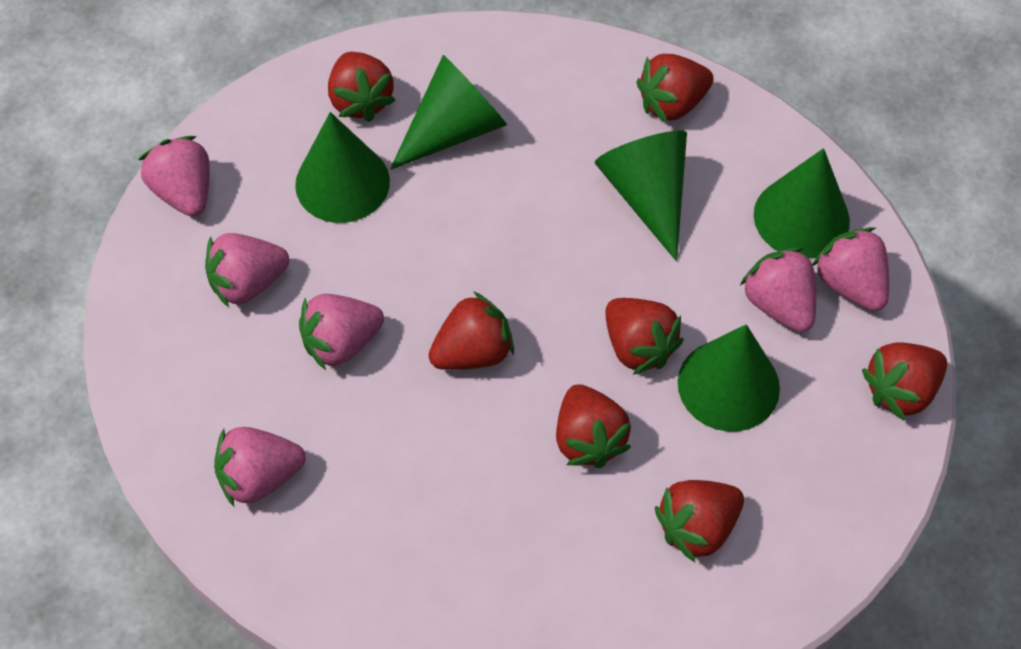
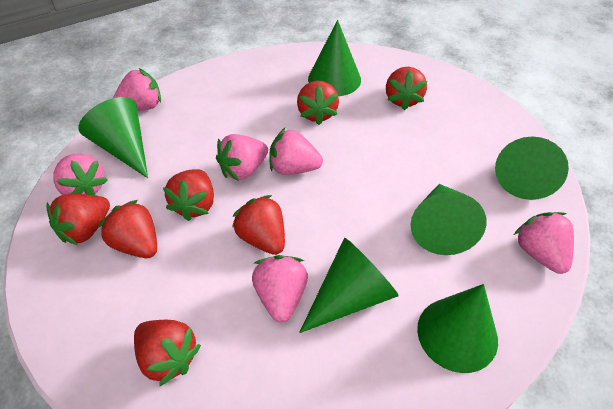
green cone: [295,112,390,223] [390,55,507,170] [595,130,687,261] [678,324,780,432] [754,148,850,259] = 5 -> [78,97,148,178] [299,238,399,333] [308,20,361,96] [411,184,486,255] [417,284,498,373] [495,137,569,200] = 6

